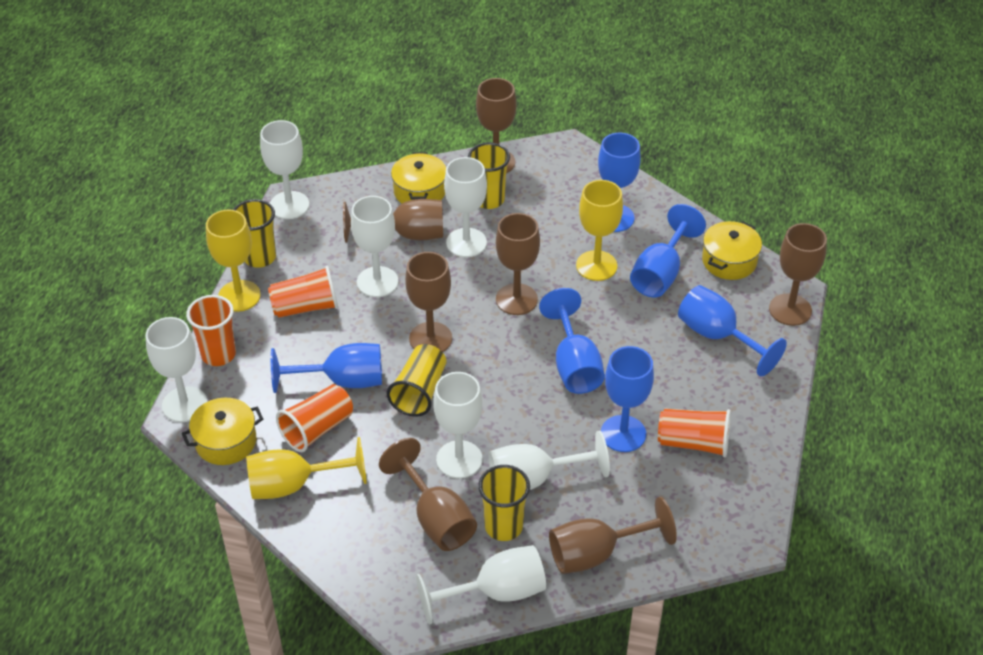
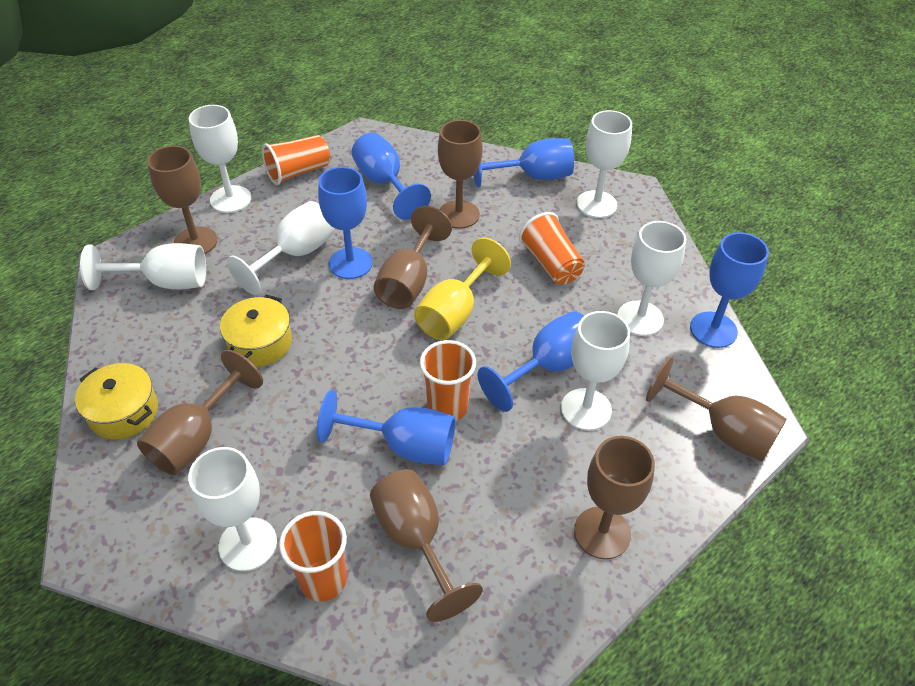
yellow cup: [233,199,276,268] [387,344,446,417] [468,142,510,209] [478,465,530,541] = 4 -> none = 0
yellow goblet: [206,210,261,312] [246,437,367,499] [576,180,623,281] = 3 -> [414,238,511,340] = 1
yellow pot: [182,398,263,465] [391,152,446,204] [702,221,762,280] = 3 -> [75,363,158,439] [220,295,292,367] = 2

